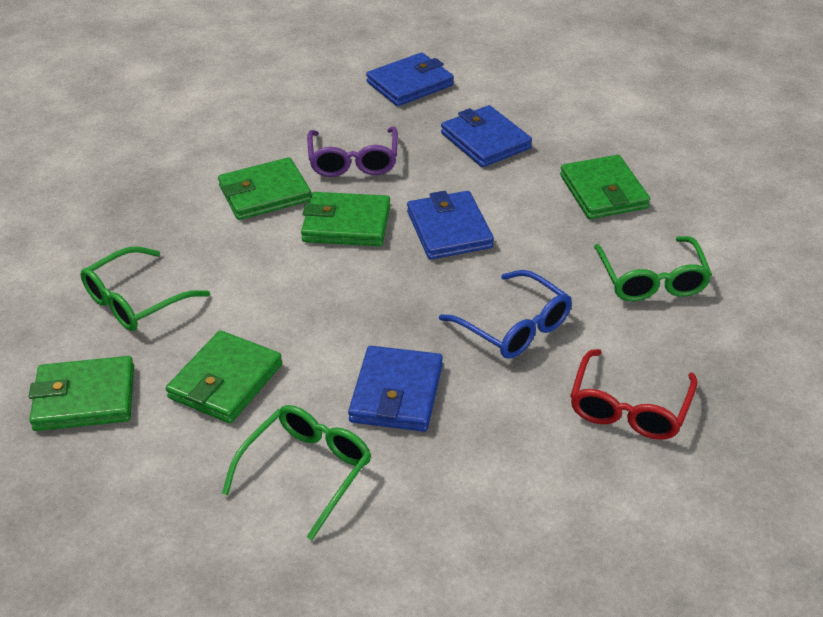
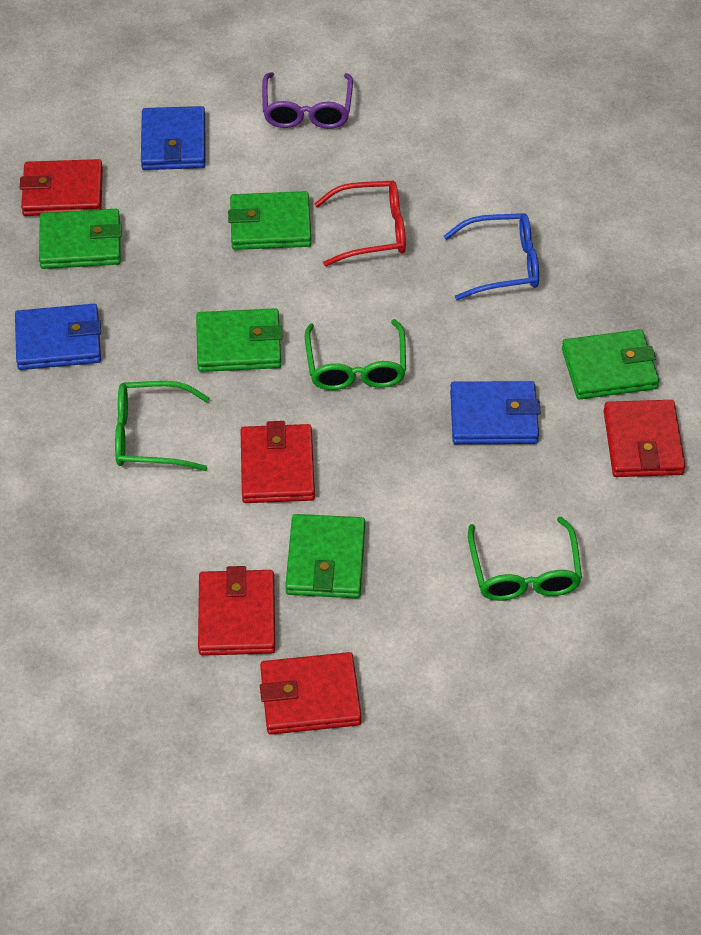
blue wallet: [348,346,443,432] [366,52,454,106] [407,191,494,260] [441,105,532,167] = 4 -> [15,304,101,370] [141,106,206,170] [450,381,541,444] = 3
red wallet: none = 0 -> [20,159,103,216] [198,566,275,656] [241,421,315,503] [260,652,362,735] [604,400,686,477] = 5

